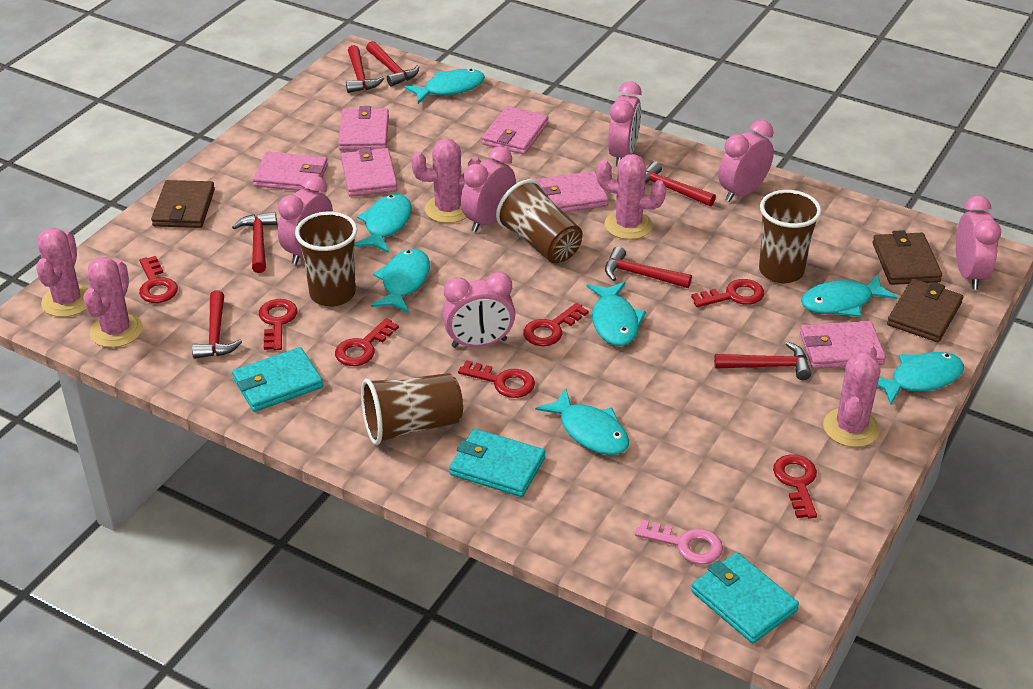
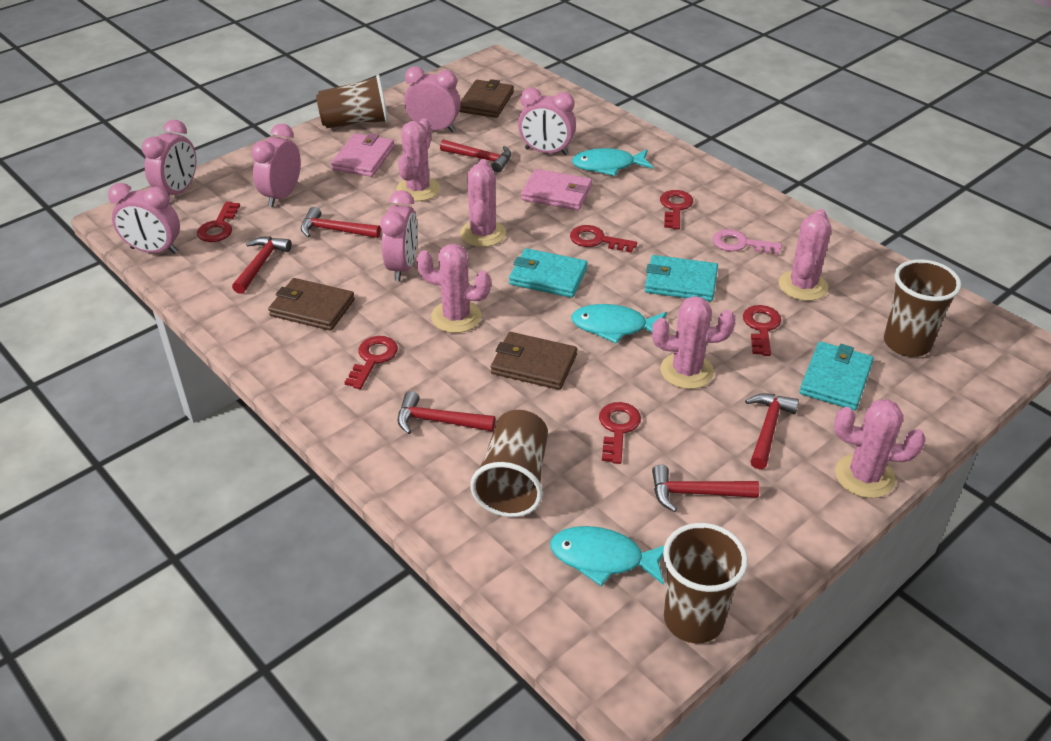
pink cactus: [36,228,89,317] [83,257,143,348] [411,139,481,223] [596,154,666,240] [823,343,880,447] = 5 -> [396,118,440,201] [416,244,491,333] [460,159,506,247] [652,296,736,389] [779,209,831,301] [834,399,925,498] = 6
pink wallet: [253,152,328,191] [338,106,389,151] [341,147,398,197] [482,106,549,155] [535,171,608,213] [800,321,886,369] = 6 -> [331,133,394,177] [521,169,592,210] = 2
red hammer: [192,290,242,359] [232,212,277,273] [346,45,384,93] [366,41,420,87] [605,246,692,288] [645,161,716,206] [714,342,811,380] = 7 -> [232,237,292,294] [301,207,381,238] [398,391,495,434] [440,140,511,172] [652,464,760,512] [745,393,799,469] = 6
red key: [139,256,178,303] [259,299,297,350] [335,318,399,366] [458,360,535,398] [523,303,588,346] [691,279,764,307] [773,454,817,519] = 7 -> [197,201,240,242] [344,336,398,389] [570,225,637,253] [599,402,641,464] [660,190,693,229] [743,305,781,356] = 6
turquoise fish: [354,194,412,253] [371,249,430,313] [404,69,485,104] [535,388,629,455] [587,282,646,346] [801,274,898,317] [877,352,964,405] = 7 -> [550,526,664,586] [571,304,667,344] [572,148,653,176] = 3

